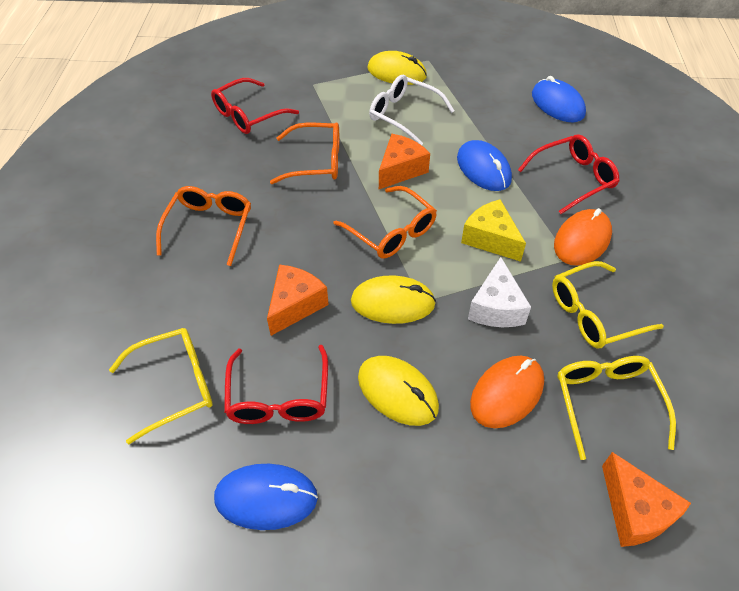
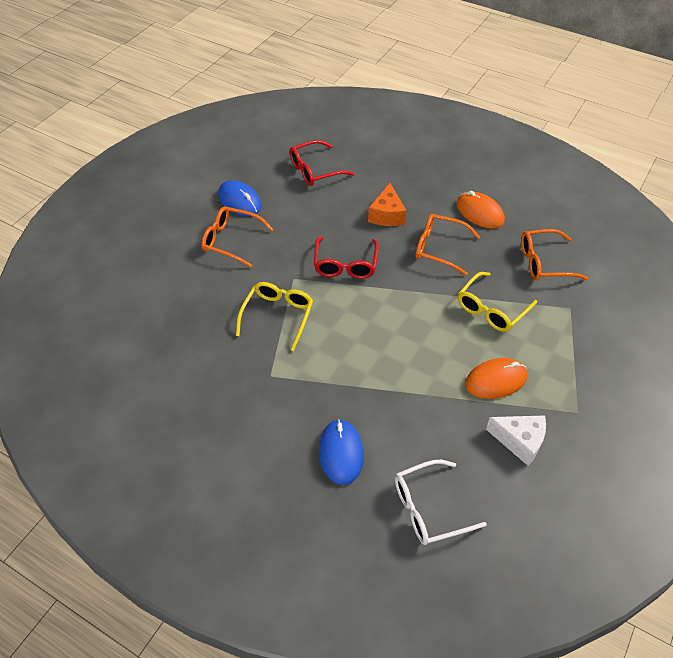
blue mouse: [214,464,318,530] [457,140,512,191] [532,76,586,122] = 3 -> [218,180,261,216] [319,419,364,485] = 2
orange cheese: [267,265,329,336] [379,134,430,189] [602,452,691,547] = 3 -> [368,183,406,226] = 1
red glasses: [211,78,299,134] [224,345,328,424] [518,134,620,214] = 3 -> [289,140,355,186] [314,236,379,279] = 2
yellow cheese: [461,199,526,262] = 1 -> none = 0
yellow glasses: [109,328,213,445] [552,261,664,349] [558,356,676,460] = 3 -> [236,282,313,351] [458,272,537,332] = 2
yellow mouse: [351,276,436,324] [358,356,439,426] [367,51,427,85] = 3 -> none = 0

